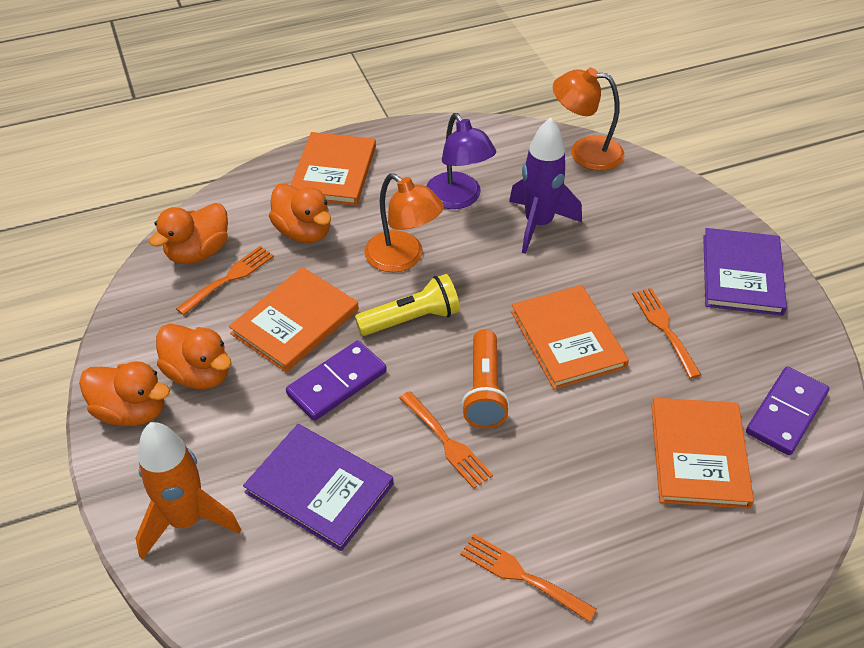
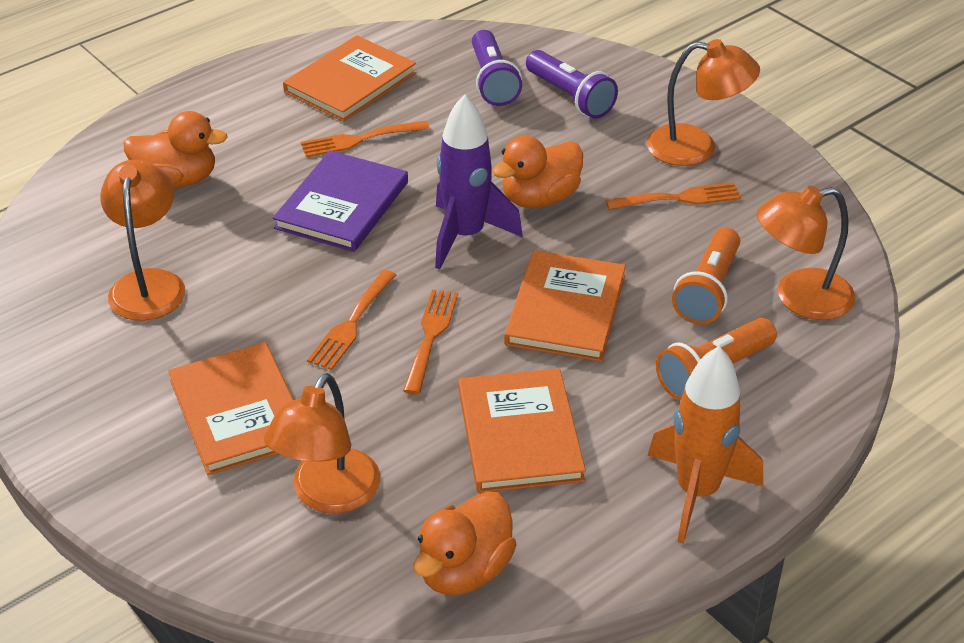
orange duck: [79,361,170,426] [149,203,228,264] [156,323,232,389] [269,183,331,243] = 4 -> [124,111,228,188] [413,491,517,595] [492,135,583,208] = 3
orange flashlight: [461,329,510,428] = 1 -> [656,318,777,400] [672,227,740,324] = 2
orange lamp: [364,173,444,272] [553,68,624,171] = 2 -> [100,159,185,321] [264,373,380,513] [647,39,760,166] [756,185,855,320] = 4
purple book: [243,424,393,551] [703,228,787,316] = 2 -> [272,151,408,252] = 1
purple domino: [286,340,387,421] [746,366,829,455] = 2 -> none = 0
purple flashlight: none = 0 -> [472,30,522,106] [526,50,618,119] = 2
purple lamp: [426,113,496,209] = 1 -> none = 0
yellow flashlight: [355,274,460,336] = 1 -> none = 0

